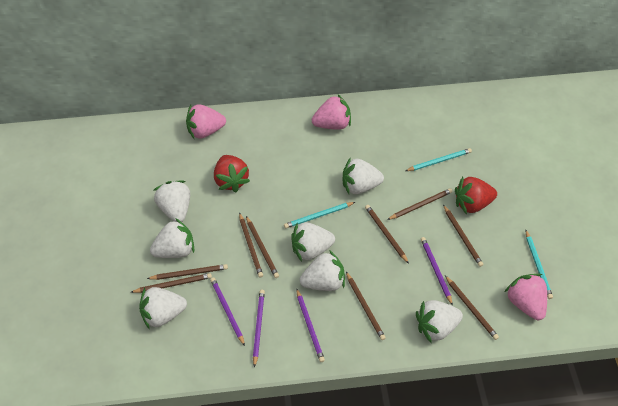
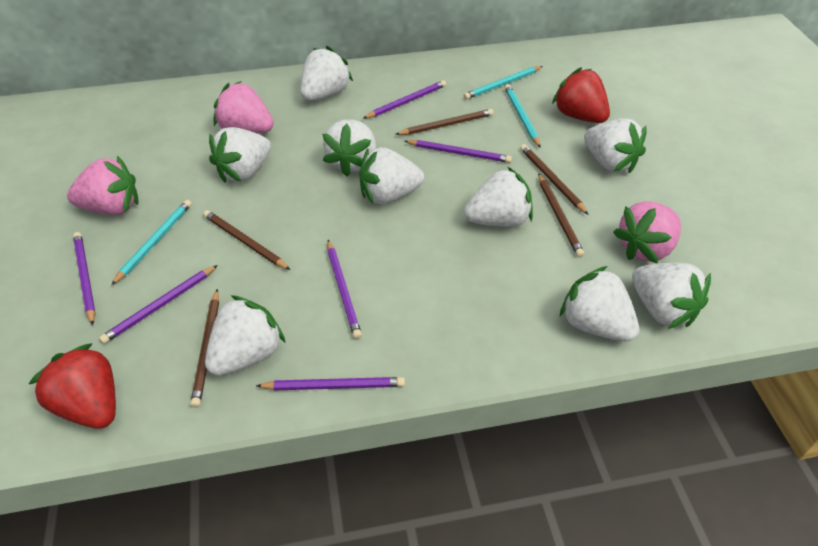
brown pencil: [130,273,212,293] [147,264,228,280] [239,213,263,278] [246,216,279,278] [346,272,386,340] [365,205,409,264] [387,188,453,220] [443,205,483,267] [445,276,499,340] = 9 -> [190,289,219,408] [203,210,290,270] [395,109,494,135] [520,144,589,215] [538,173,584,257] = 5
purple pencil: [210,277,245,346] [253,290,265,368] [296,289,325,362] [421,237,453,306] = 4 -> [73,232,95,325] [99,265,218,344] [256,377,405,390] [327,240,362,339] [363,80,446,119] [405,140,512,163] = 6
white strawberry: [139,287,187,329] [150,218,194,258] [154,180,190,222] [291,222,335,262] [300,250,345,291] [343,158,384,194] [416,300,463,342] = 7 -> [205,295,286,376] [209,127,271,182] [300,46,353,101] [323,119,376,177] [359,147,424,204] [464,166,533,227] [560,266,639,341] [584,118,647,174] [632,263,711,329] = 9

